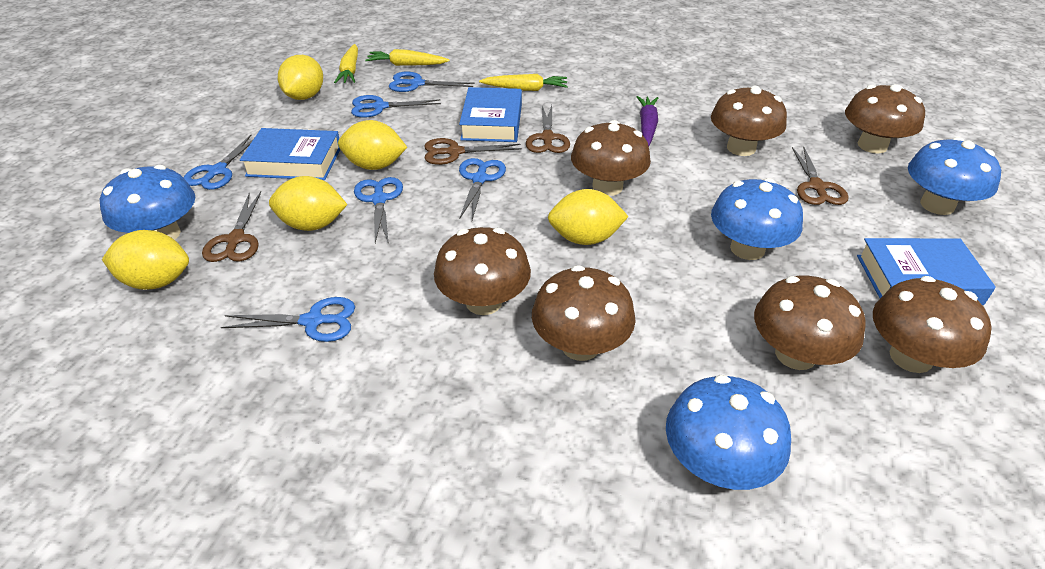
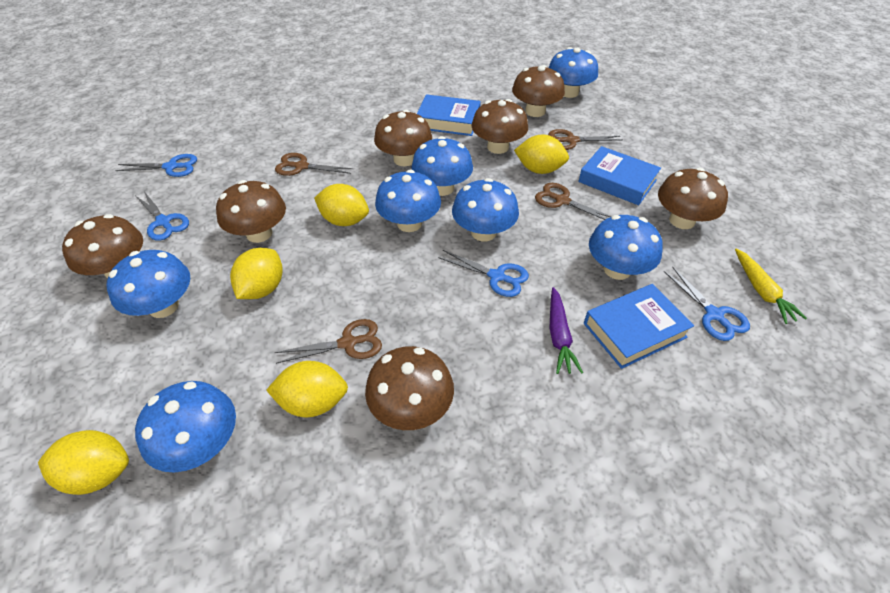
blue mushroom: [100,165,195,240] [666,375,791,490] [711,178,803,260] [908,137,1001,215] = 4 -> [107,250,190,318] [135,381,236,472] [375,170,441,232] [411,136,473,196] [452,178,519,242] [548,47,598,98] [589,215,663,280] = 7
blue scissors: [183,135,253,190] [221,297,355,342] [351,95,441,118] [354,177,403,244] [389,72,475,92] [459,158,506,220] = 6 -> [115,154,197,177] [136,192,189,241] [438,250,529,297] [664,266,750,341] = 4
yellow carrot: [334,44,358,83] [365,49,450,66] [479,74,568,91] = 3 -> [735,248,807,324] = 1

